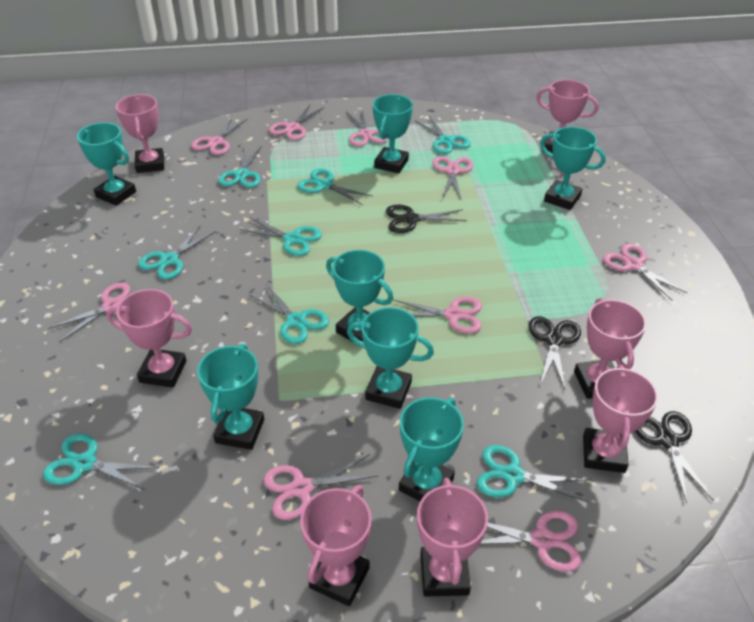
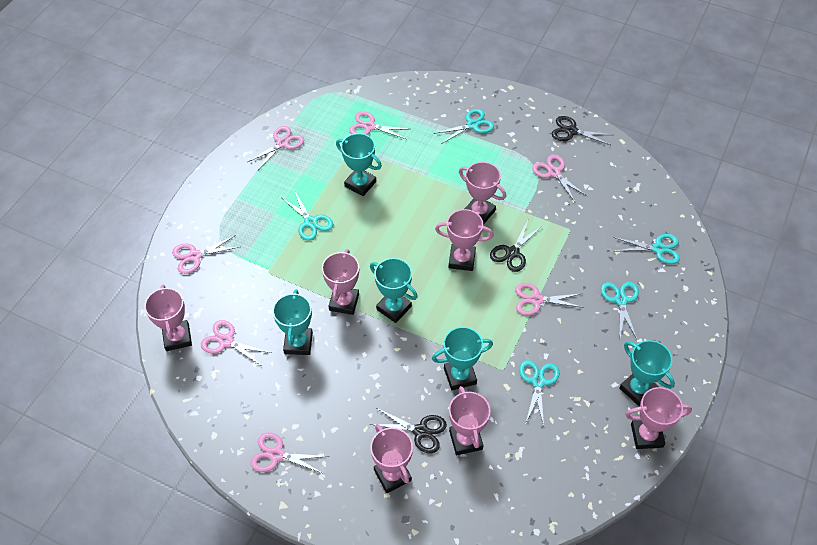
pink scissors: [48,283,130,342] [191,117,247,155] [263,455,379,520] [269,105,324,140] [347,109,388,147] [393,297,482,334] [432,156,473,201] [480,511,581,572] [603,244,687,301] = 9 -> [172,235,239,274] [201,320,272,366] [248,126,304,170] [250,432,329,474] [349,112,408,139] [515,283,584,316] [532,154,587,202] = 7
turquoise scissors: [43,434,159,490] [138,226,216,280] [218,146,262,188] [239,217,322,256] [249,285,329,344] [297,168,373,205] [414,116,471,154] [477,445,591,503] = 8 -> [282,191,333,241] [433,109,494,144] [519,360,559,426] [601,282,639,339] [614,234,680,264] = 5
turquoise trophy: [77,122,136,206] [197,343,264,450] [326,250,393,342] [347,307,434,409] [373,94,413,173] [399,397,464,501] [540,127,606,210] = 7 -> [273,289,313,355] [336,133,382,196] [370,258,418,323] [432,327,493,390] [619,340,675,406] = 5

